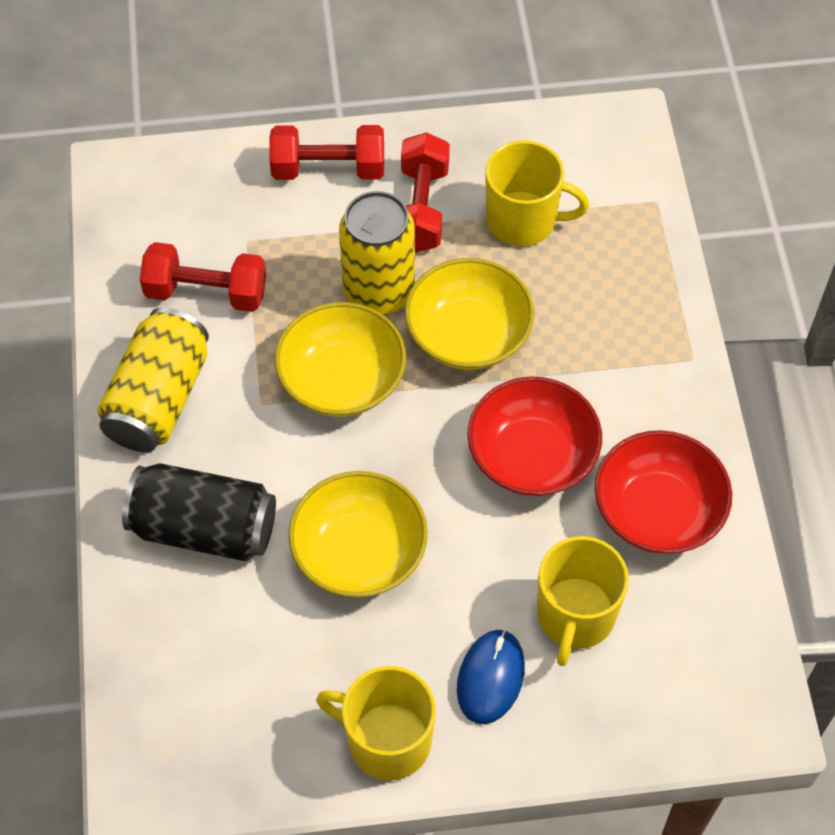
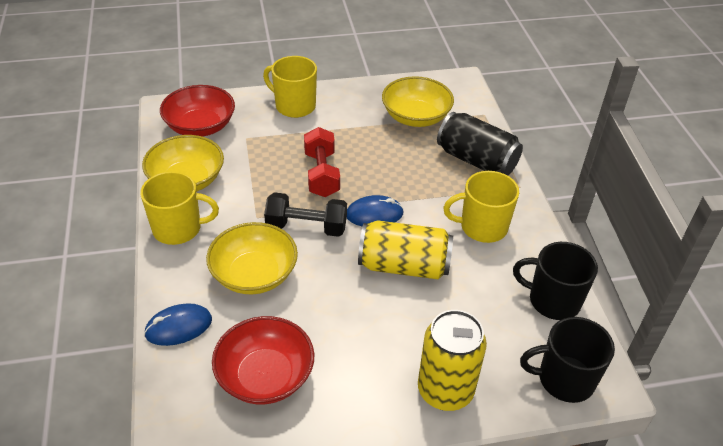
black dumbbell: none = 0 -> [264,192,347,237] = 1
black mug: none = 0 -> [513,242,598,320] [520,317,615,403] = 2
blue mouse: [457,630,525,724] = 1 -> [144,303,212,346] [347,195,404,226] = 2
red dumbbell: [140,242,266,312] [269,125,384,180] [401,132,450,252] = 3 -> [304,127,340,197] = 1

